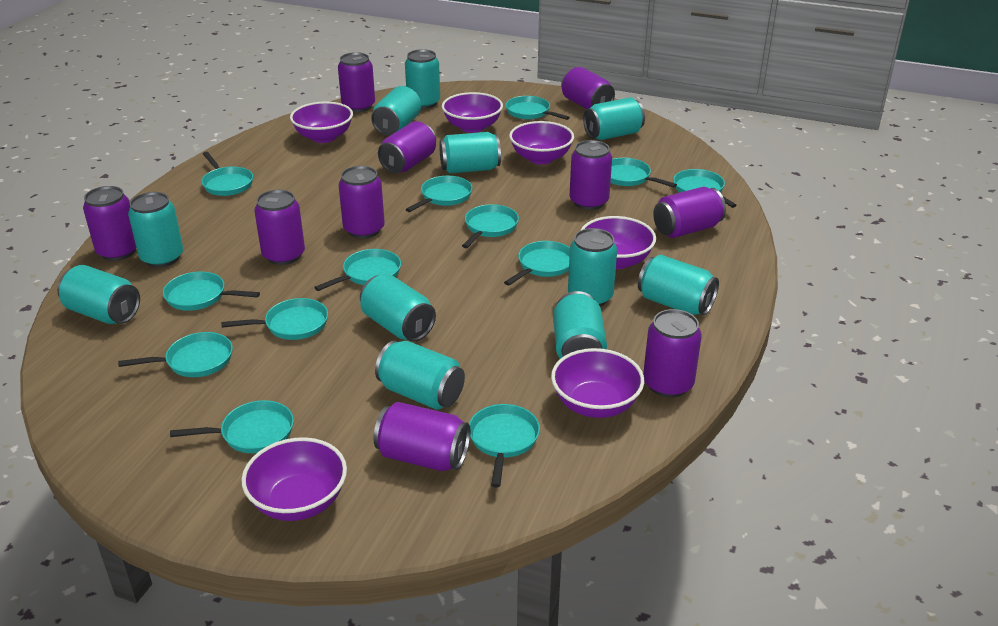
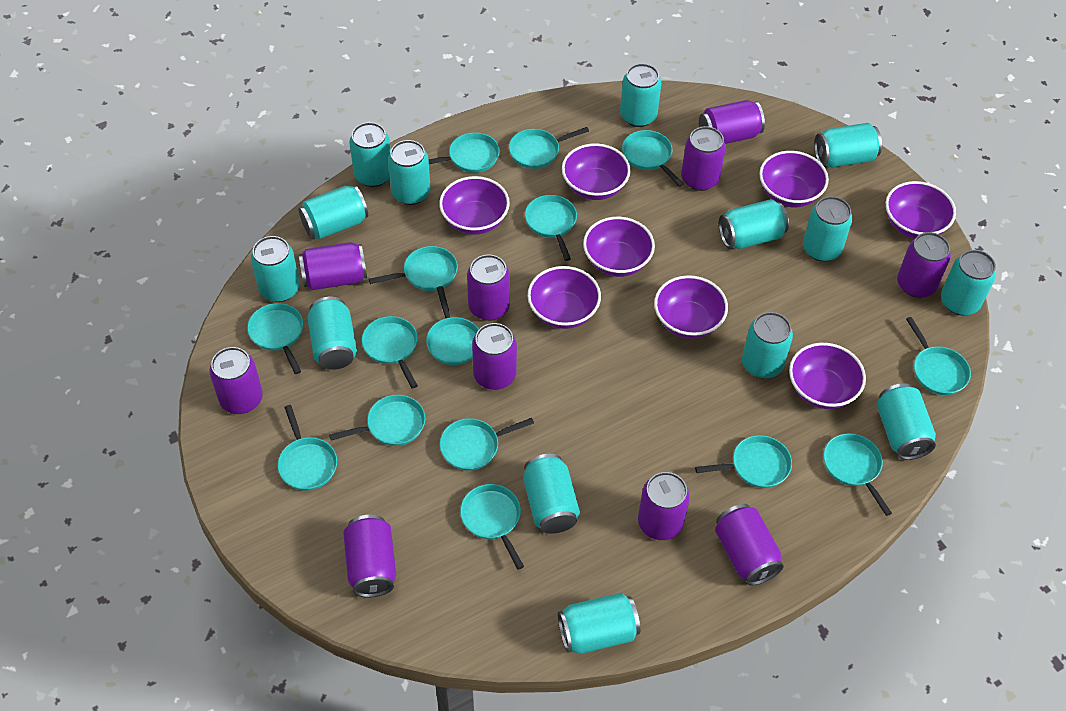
purple bowl: [241,437,347,521] [290,101,353,143] [442,92,503,133] [509,121,574,164] [551,348,644,418] [580,216,656,269] = 6 -> [439,176,510,235] [528,266,601,329] [562,143,630,200] [583,217,655,277] [654,275,728,339] [759,151,829,207] [789,343,866,409] [886,181,956,239] = 8
turquoise can: [57,265,140,324] [128,192,183,267] [360,274,436,342] [371,86,421,135] [375,341,465,410] [405,49,440,109] [439,132,501,173] [553,291,607,359] [568,228,617,306] [583,97,645,140] [638,255,719,315] = 11 -> [251,236,300,302] [298,185,368,239] [307,296,357,370] [349,122,391,187] [388,140,431,205] [523,454,580,534] [558,593,640,654] [620,63,661,127] [719,199,789,249] [742,312,793,378] [803,196,853,262] [814,123,882,168] [877,383,936,460] [941,250,996,315] = 14
turquoise pan: [118,332,233,377] [163,272,260,311] [170,400,294,453] [201,152,253,196] [221,298,328,340] [314,249,401,291] [405,176,472,212] [462,204,519,248] [469,404,540,488] [504,241,570,286] [506,96,570,120] [610,158,677,188] [673,169,737,208] = 13 -> [247,303,303,374] [278,405,337,491] [329,395,425,446] [362,316,418,389] [369,246,458,291] [426,286,479,365] [429,132,500,173] [440,418,534,471] [460,484,524,570] [509,127,589,169] [525,195,577,261] [622,130,683,187] [695,435,792,488] [823,433,892,516] [906,317,971,395] = 15

